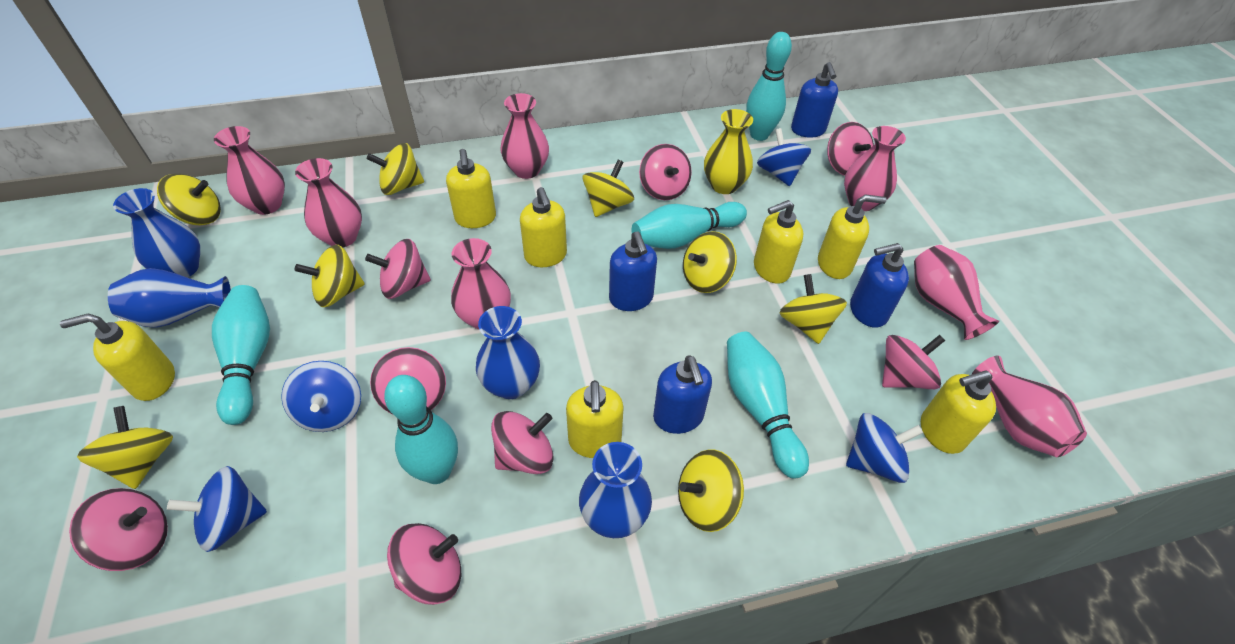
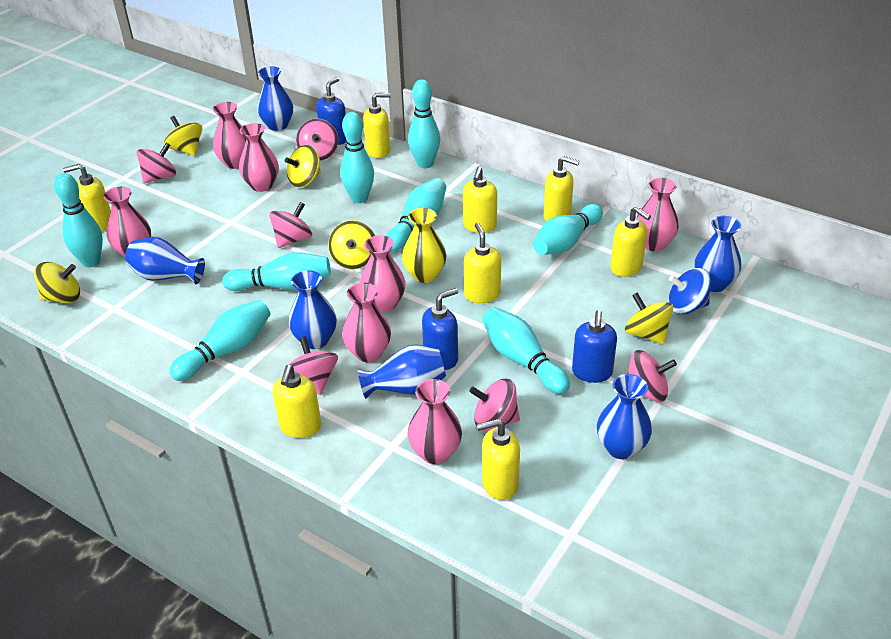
blue soap dispenser: [609,232,657,311] [653,355,712,434] [791,62,838,138] [850,243,909,328] = 4 -> [316,77,346,145] [422,288,458,370] [572,310,617,383] = 3
blue spinning top: [167,466,267,552] [281,361,361,432] [757,128,811,186] [846,413,923,483] = 4 -> [668,268,711,315] = 1
blue vase: [108,268,231,328] [113,188,200,278] [476,306,540,399] [579,442,652,538] = 4 -> [125,237,205,284] [257,66,293,131] [289,270,337,349] [358,344,446,399] [597,374,652,459] [695,216,741,292] = 6
pink spinning top: [69,488,168,571] [365,239,431,299] [370,347,446,414] [387,523,461,605] [491,411,554,474] [639,144,692,200] [827,122,874,176] [882,335,946,389] = 8 -> [137,142,176,183] [269,202,312,248] [289,336,338,395] [296,118,339,161] [469,379,520,431] [627,350,677,402] = 6
turquoise bowling pin: [212,285,270,425] [384,375,458,484] [632,202,747,249] [727,332,809,478] [746,32,792,141] = 5 -> [54,173,103,267] [169,300,271,381] [222,252,331,291] [340,112,374,203] [386,178,446,251] [408,79,440,168] [482,307,570,394] [533,204,603,255] = 8
yellow soap dispenser: [60,314,175,401] [446,149,496,228] [520,187,567,267] [566,380,624,458] [754,200,803,284] [818,195,887,279] [921,370,996,454] = 7 -> [63,164,111,231] [272,365,321,438] [363,93,391,158] [463,167,497,233] [464,223,501,303] [477,419,520,500] [544,156,579,222] [610,206,651,277] = 8
yellow spinning top: [77,406,173,489] [157,174,221,225] [294,245,365,307] [367,143,424,195] [583,160,634,217] [678,449,744,532] [683,231,737,293] [780,274,847,344] = 8 -> [34,262,80,303] [164,116,202,156] [285,145,321,188] [328,220,375,269] [625,293,673,344] = 5

